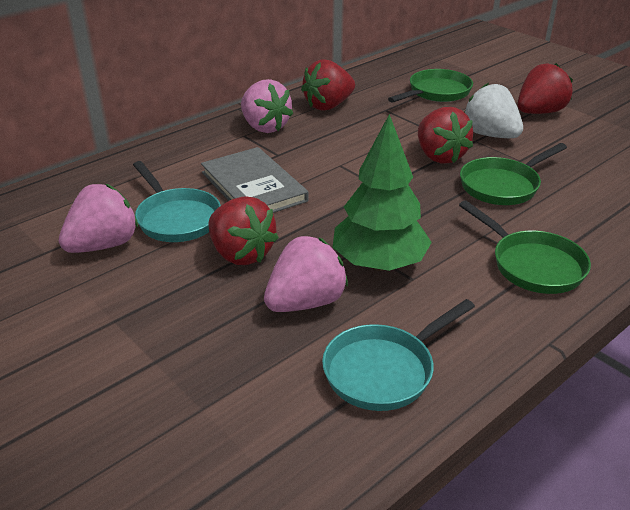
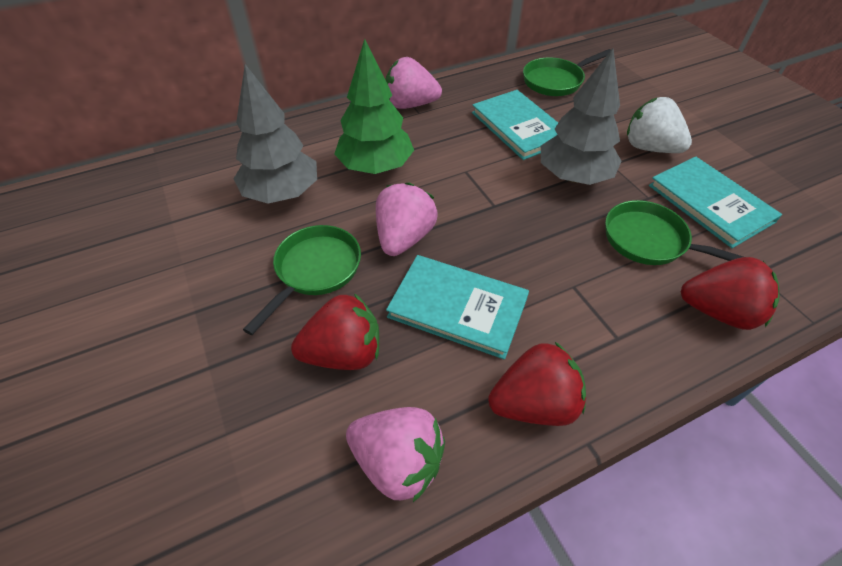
grey book: [201,147,309,213] = 1 -> none = 0
grey tree: none = 0 -> [233,64,317,203] [541,48,622,185] = 2
red strawberry: [208,196,279,265] [301,59,355,111] [418,107,473,164] [518,63,573,114] = 4 -> [291,293,379,370] [488,342,586,426] [681,257,779,330] = 3
turquoise book: none = 0 -> [386,255,529,359] [472,90,558,160] [649,156,782,248] = 3
turquoise pan: [133,161,221,242] [322,299,475,411] = 2 -> none = 0

